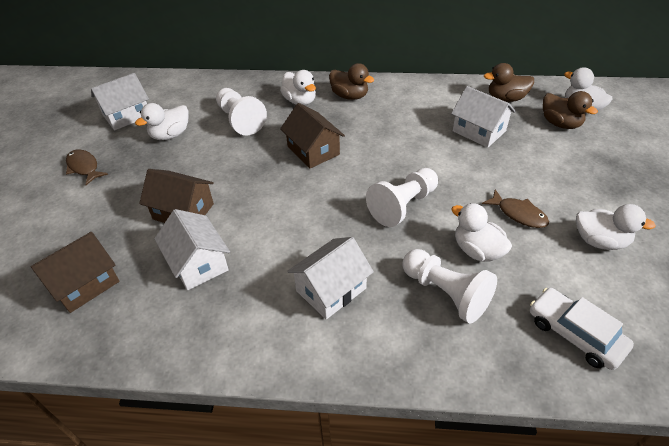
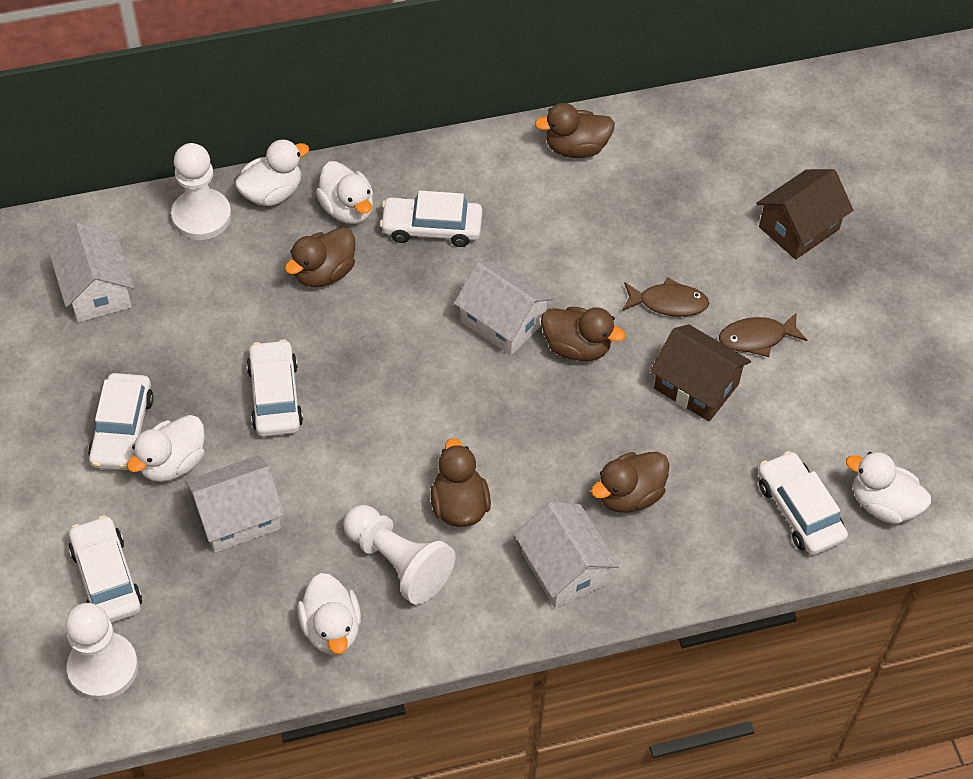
brown duck: [329,63,374,100] [484,63,534,102] [543,91,598,129] = 3 -> [285,227,356,287] [430,438,491,527] [535,103,615,158] [541,307,625,361] [591,452,669,513] = 5
brown house: [31,232,120,313] [139,169,214,223] [280,103,345,168] = 3 -> [650,324,751,422] [756,169,853,260] = 2
white car: [530,288,634,370] = 1 -> [69,515,142,623] [88,373,154,470] [246,339,303,437] [380,191,483,247] [758,451,848,555] = 5

